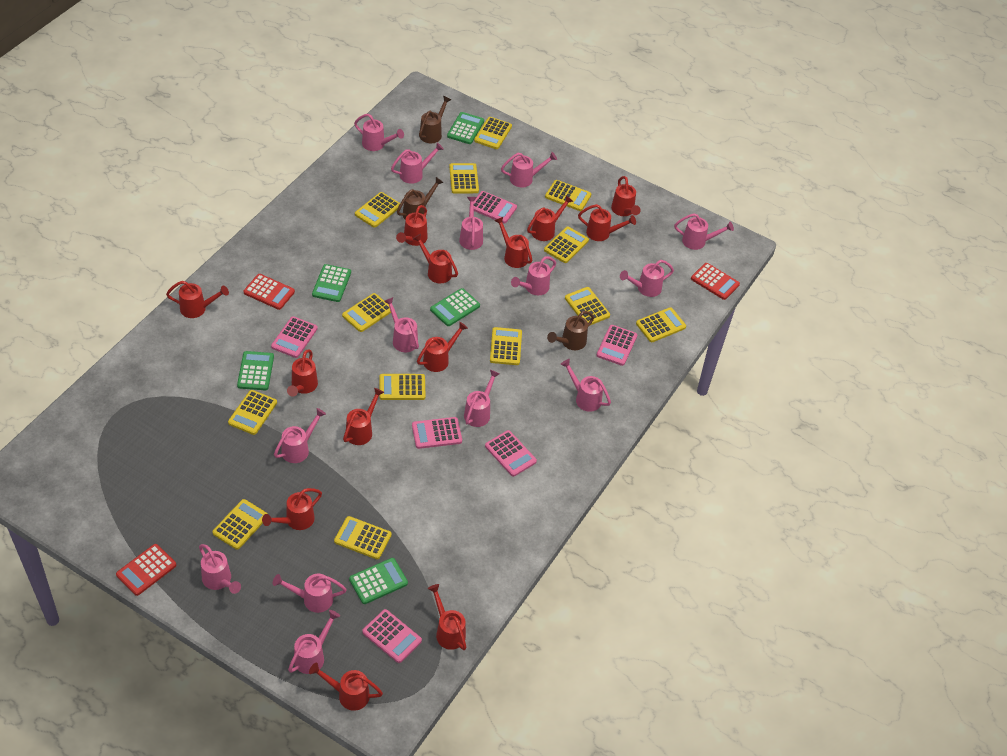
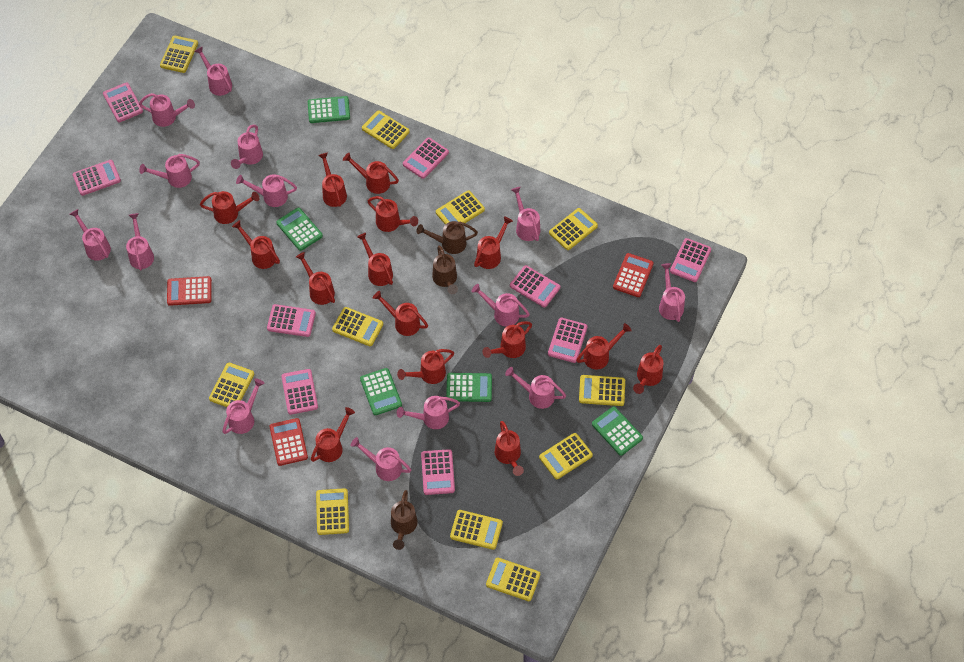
pink calculator: [271,316,318,358] [362,609,422,663] [412,417,462,449] [473,191,517,223] [485,430,537,477] [596,325,637,366] = 6 -> [73,160,121,196] [103,82,143,122] [267,304,316,337] [281,369,318,415] [403,137,449,179] [421,449,455,495] [510,265,560,307] [548,318,588,363] [670,238,711,282] = 9
red watering can: [166,281,229,318] [262,488,322,530] [287,349,318,397] [309,662,383,711] [343,388,384,445] [396,205,428,246] [413,234,458,283] [417,322,468,372] [428,584,467,650] [494,217,532,268] [527,195,573,241] [578,204,636,241] [611,176,640,216] = 13 -> [200,191,260,224] [232,220,280,269] [296,252,335,305] [311,407,355,462] [318,153,347,207] [343,153,399,194] [357,233,393,286] [367,196,418,232] [373,291,428,336] [397,349,454,384] [474,216,513,269] [482,321,532,358] [495,421,524,476] [576,323,632,369] [633,345,664,394] = 15
yellow calculator: [213,499,268,550] [228,390,277,435] [334,516,392,559] [342,293,391,332] [355,192,400,228] [379,374,425,400] [449,163,479,194] [474,117,512,149] [490,327,522,365] [544,226,589,263] [545,180,591,211] [565,287,610,325] [636,307,686,342] = 13 -> [160,36,198,73] [209,363,254,407] [316,488,349,535] [332,307,383,346] [362,111,410,149] [436,191,485,225] [450,510,503,550] [486,558,540,601] [539,433,593,479] [549,208,598,250] [579,375,625,406] = 11

